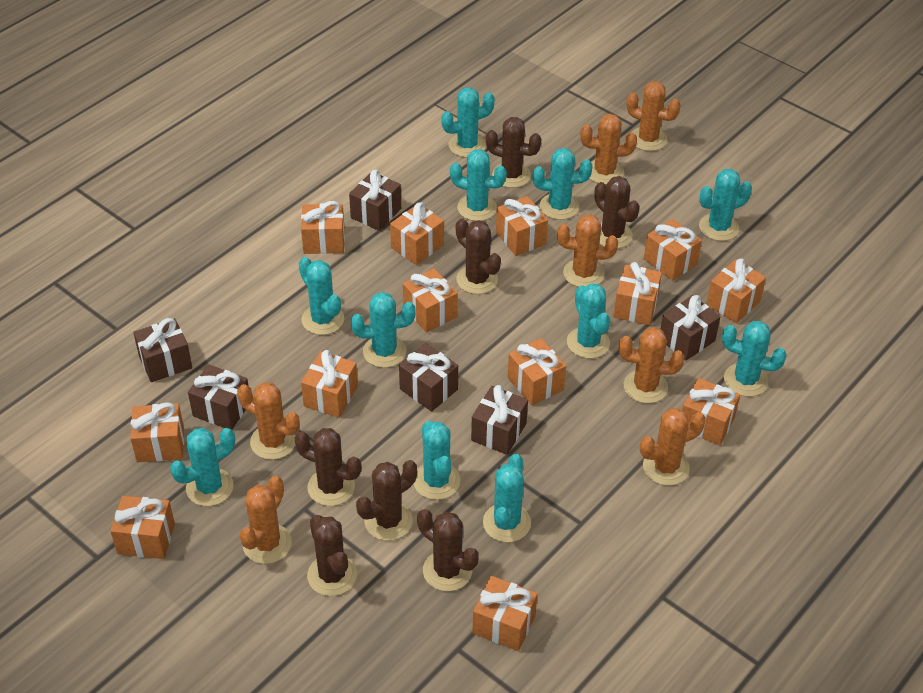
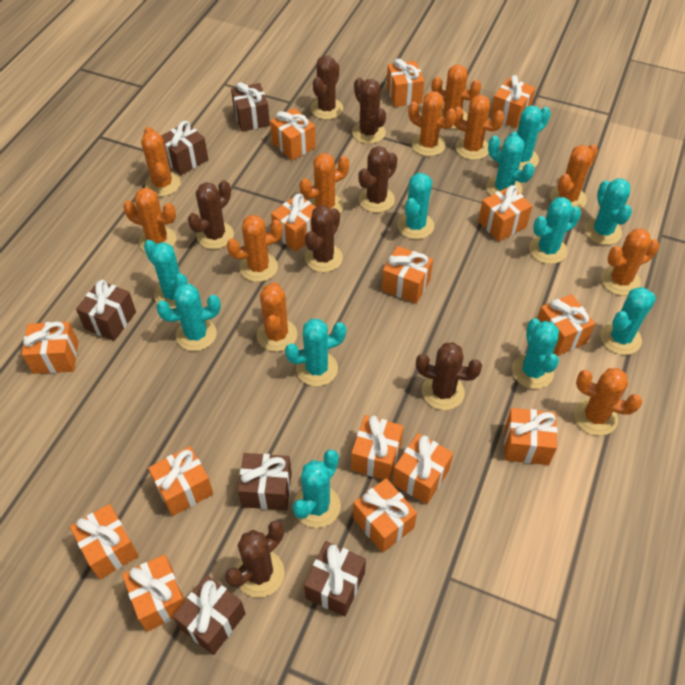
orange cactus: [237,382,300,460] [240,476,292,564] [557,214,618,287] [580,114,637,185] [618,327,684,403] [626,81,681,151] [640,408,706,486] = 7 -> [123,188,176,251] [141,127,181,197] [226,215,283,282] [257,282,297,352] [299,153,349,213] [408,91,457,156] [432,65,481,129] [454,95,504,160] [550,144,598,209] [574,368,642,436] [601,229,659,296] = 11
orange gift: [110,496,175,559] [130,402,184,462] [301,201,345,254] [301,350,358,418] [390,202,444,265] [403,268,458,333] [472,576,537,651] [496,196,548,256] [508,338,566,405] [613,262,662,325] [644,219,702,281] [682,378,740,445] [706,259,766,323] = 13 -> [22,321,78,374] [70,504,139,579] [122,554,185,632] [148,446,213,516] [270,108,316,160] [271,193,316,252] [351,415,404,481] [353,478,417,553] [382,246,433,304] [387,58,424,107] [392,433,453,504] [478,185,532,242] [490,75,535,128] [504,408,557,465] [537,294,595,356] = 15

